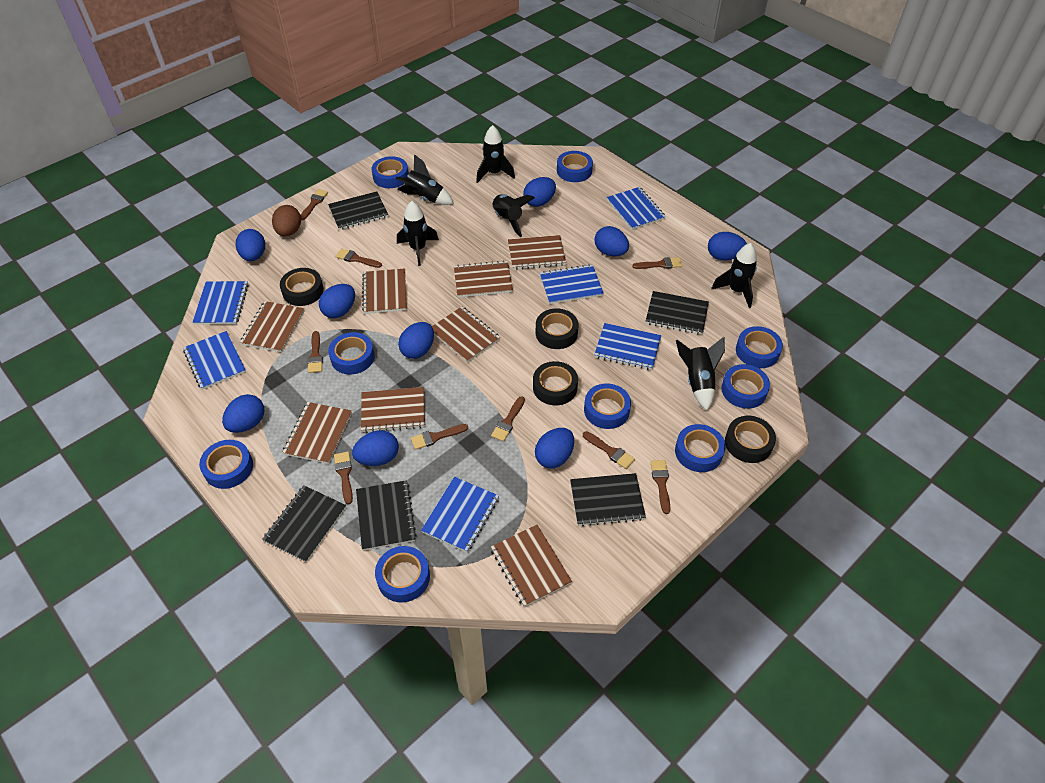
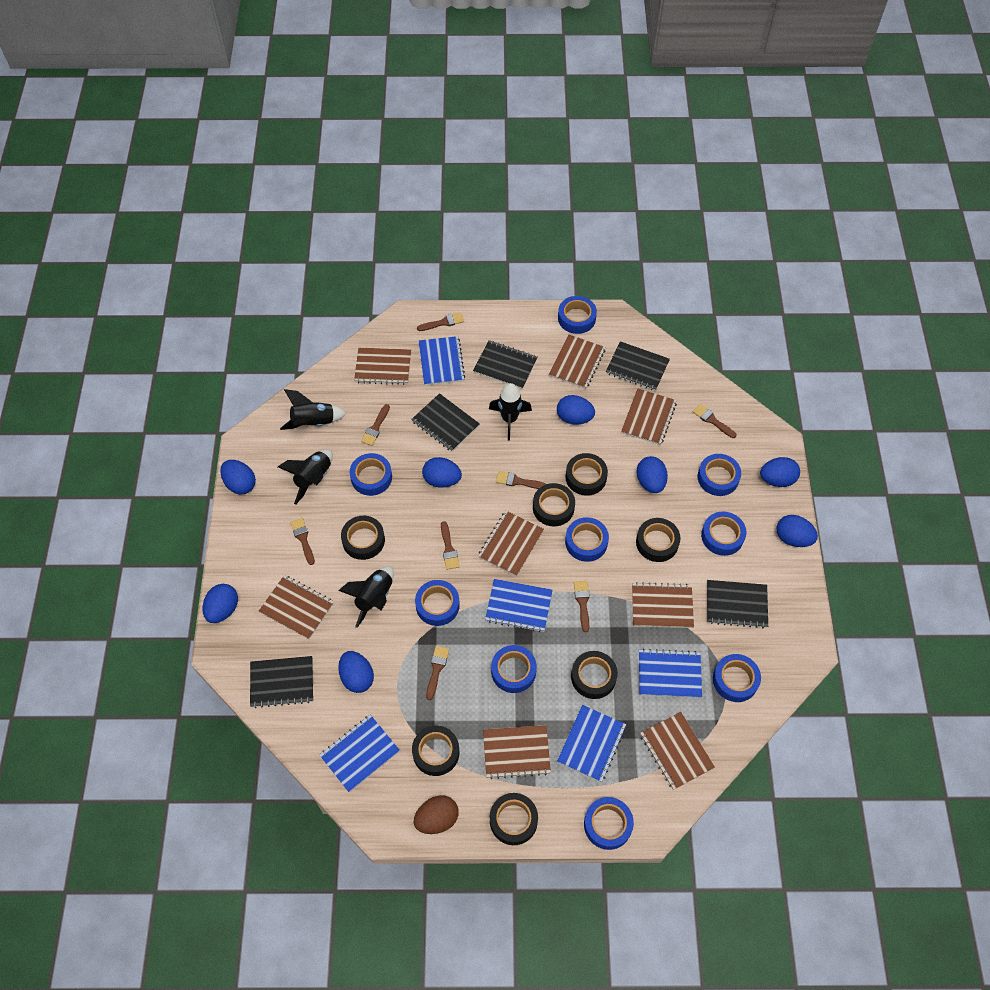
black rocket: [396,154,454,205] [397,201,439,266] [476,125,515,183] [492,194,535,237] [676,337,725,411] [712,243,757,308] = 6 -> [278,450,333,505] [280,389,347,430] [338,566,394,628] [489,383,532,441] = 4
black tape: [280,268,324,306] [533,361,578,405] [536,308,579,349] [725,416,776,463] = 4 -> [341,516,385,560] [412,726,460,776] [490,793,538,845] [533,483,575,526] [565,453,608,496] [571,651,618,699] [636,518,681,562] = 7
blue egg: [222,394,264,433] [236,229,265,261] [319,284,355,318] [352,430,399,466] [398,322,434,359] [523,177,556,207] [535,428,574,468] [594,226,629,257] [708,232,747,260] = 9 -> [203,584,238,623] [220,460,256,494] [338,651,374,693] [422,457,462,487] [557,395,595,424] [637,456,668,493] [760,457,800,487] [776,515,818,547] = 8
blue notebook: [183,331,246,390] [193,281,249,325] [421,477,499,553] [540,264,604,304] [594,323,661,370] [607,187,666,230] = 6 -> [320,715,400,792] [419,336,465,385] [485,579,552,632] [557,705,626,782] [639,649,702,698] = 5
brown brush: [301,189,328,220] [308,331,323,373] [334,451,353,504] [335,248,382,268] [411,424,468,450] [491,396,525,442] [583,431,635,469] [632,257,682,269] [650,460,670,514] = 9 -> [290,518,315,565] [361,404,390,446] [417,312,464,331] [426,646,449,700] [441,521,460,570] [496,471,546,489] [574,581,590,632] [693,404,736,438] = 8

